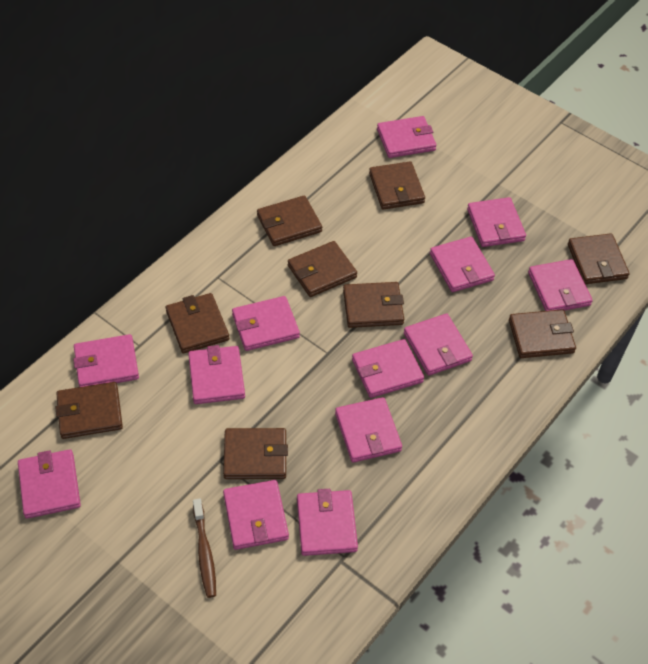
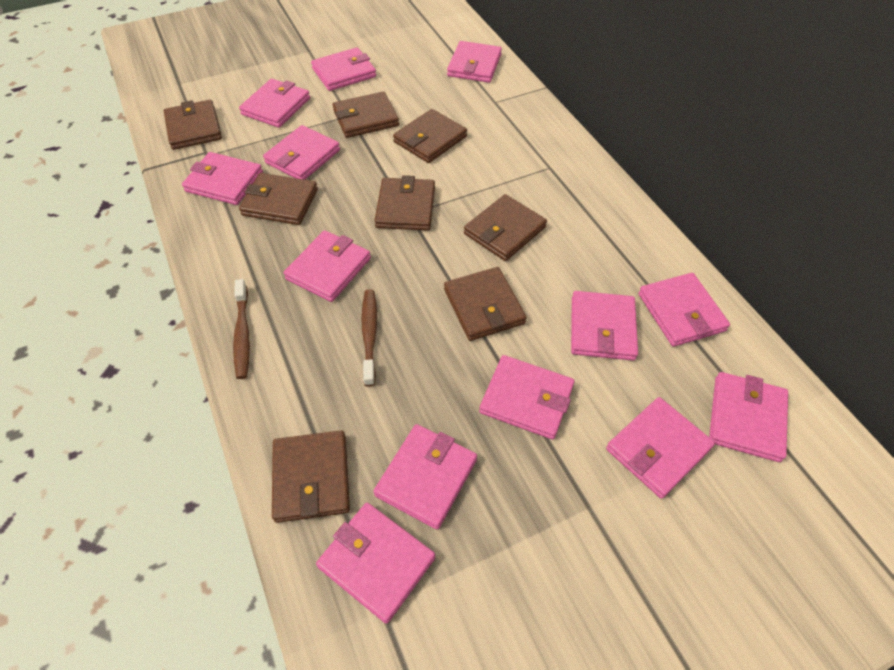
brown toothbrush: [193,499,216,598] = 1 -> [233,279,250,379] [361,289,377,387] = 2
brown wallet: [55,382,123,439] [166,293,229,353] [223,428,288,479] [257,195,322,246] [288,241,357,297] [343,282,404,328] [369,161,425,210] [509,309,576,358] [568,233,630,284] = 9 -> [164,100,222,150] [239,173,318,225] [272,430,350,523] [333,92,399,138] [374,175,435,231] [393,109,467,163] [444,267,527,341] [464,194,547,261] = 8

